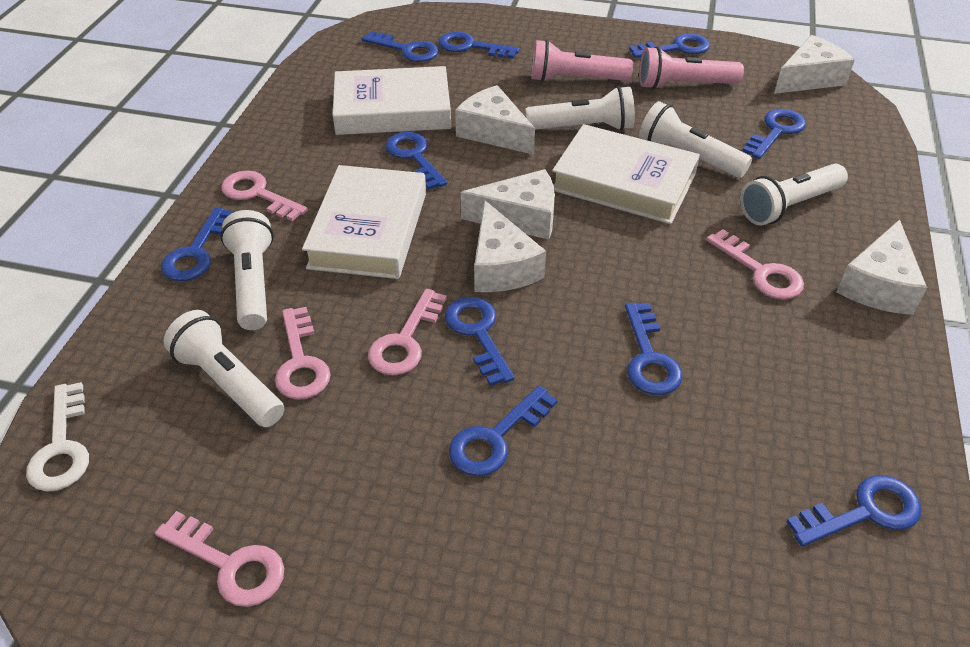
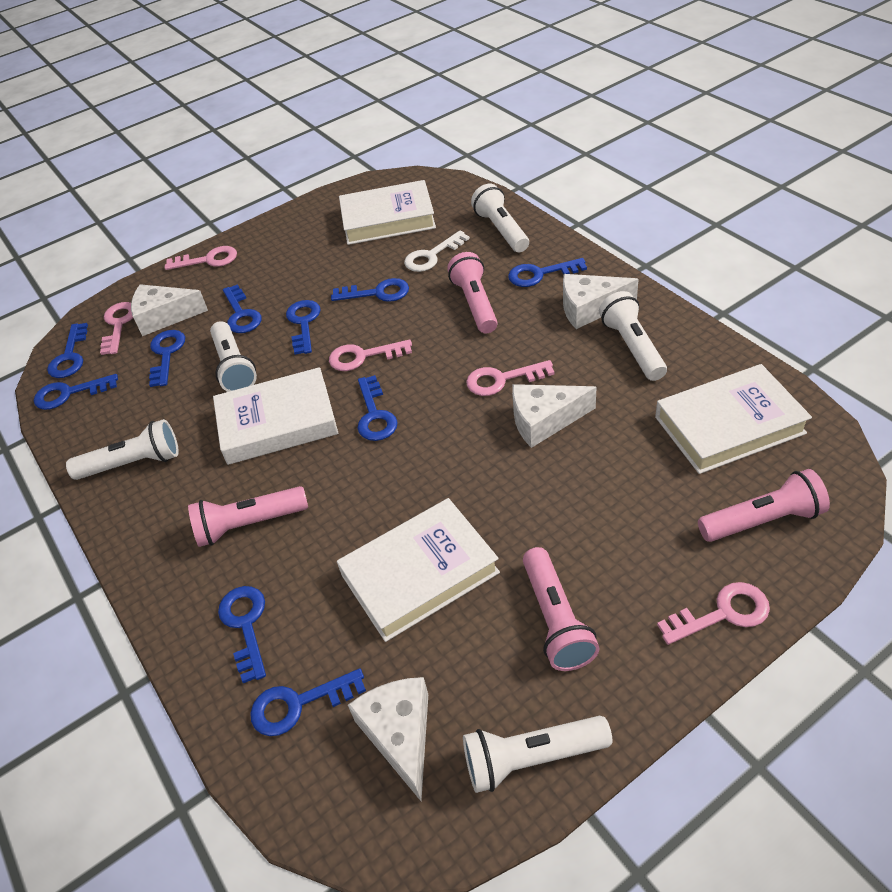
pink flashlight: [531,40,633,82] [639,46,744,89] = 2 -> [188,486,308,547] [447,252,498,333] [523,547,599,671] [698,469,830,542] = 4
white book: [302,165,426,279] [333,66,451,135] [552,124,700,224] = 3 -> [213,367,338,465] [337,498,500,642] [339,180,436,245] [655,364,812,474] = 4
white cheese: [455,85,535,155] [460,169,555,240] [474,200,546,292] [774,35,855,94] [836,219,927,315] = 5 -> [131,284,208,336] [348,677,428,801] [512,384,597,448] [563,274,639,329] = 4

